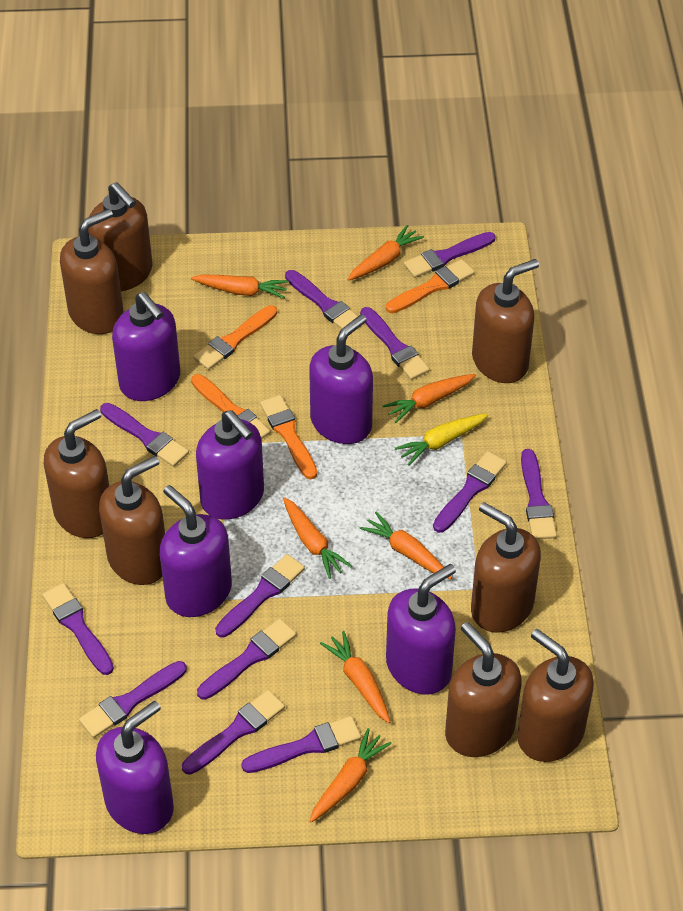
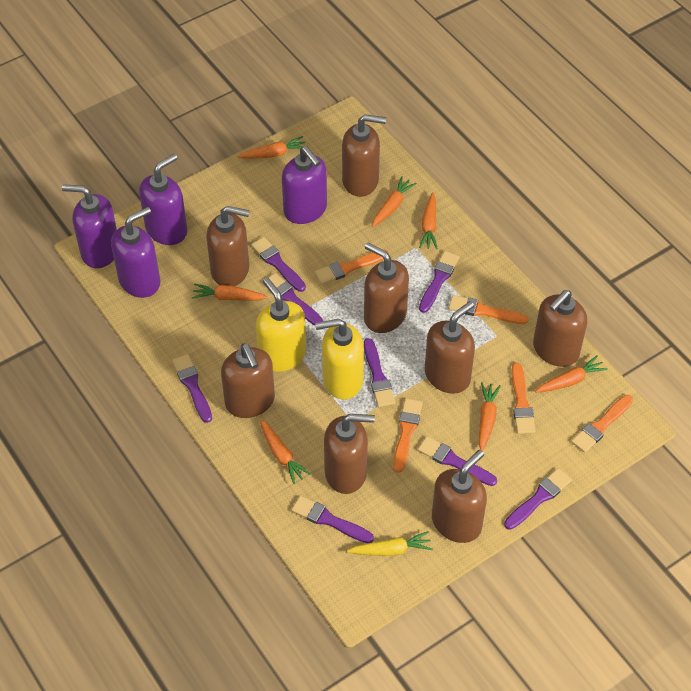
orange brush: [191,374,270,439] [193,305,277,370] [260,395,317,479] [386,259,475,314] = 4 -> [315,249,389,285] [393,398,423,473] [449,295,528,324] [511,363,535,434] [571,395,633,453] = 5
purple brush: [42,583,114,675] [79,661,187,738] [100,403,189,467] [182,690,285,775] [197,618,296,700] [215,554,305,637] [241,716,361,773] [285,270,358,329] [360,307,430,380] [404,232,496,278] [433,451,507,533] [521,449,557,540] = 12 -> [172,354,212,423] [251,237,306,292] [263,273,323,326] [291,496,374,543] [364,338,395,407] [418,436,497,486] [419,251,460,313] [504,468,572,530] = 8
purple soap dispenser: [96,701,174,834] [112,292,180,401] [160,485,232,617] [196,410,264,520] [309,314,373,444] [386,564,456,695] = 6 -> [62,184,117,268] [111,207,160,298] [139,154,188,245] [282,146,327,224] = 4
yellow soap dispenser: none = 0 -> [256,278,306,372] [315,319,364,399] = 2

